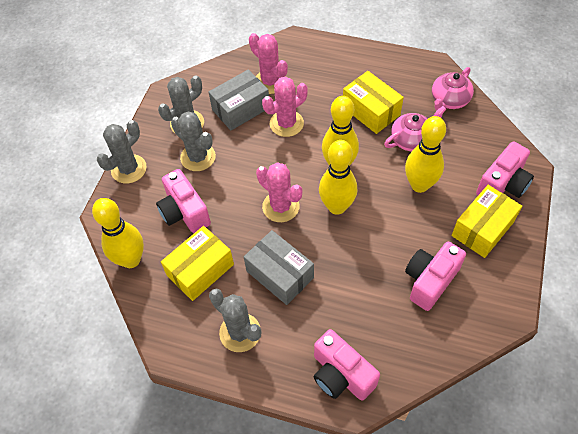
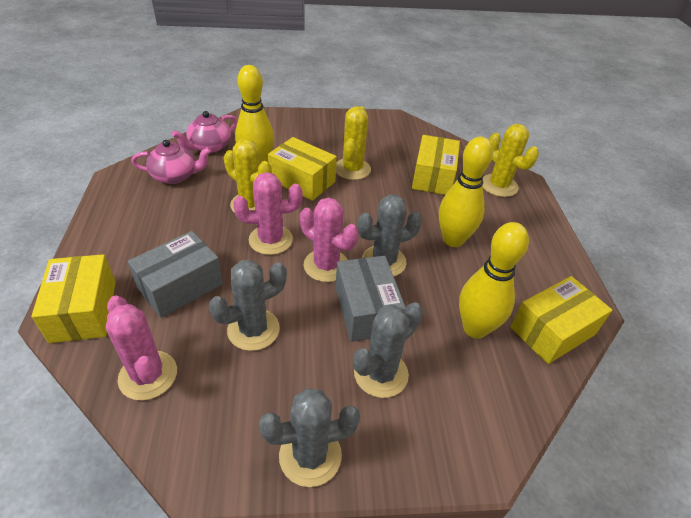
pink camera: [156,169,211,233] [314,329,380,401] [405,241,466,311] [476,141,534,198] = 4 -> none = 0
yellow bowling pin: [92,198,144,268] [319,140,357,215] [322,96,359,166] [405,116,446,193] = 4 -> [235,65,274,163] [439,137,493,247] [459,222,529,339] = 3
yellow box: [161,226,234,301] [343,71,404,134] [452,185,522,258] = 3 -> [32,254,116,343] [268,137,337,201] [412,135,460,195] [510,276,612,364] = 4
yellow cactus: none = 0 -> [223,139,272,213] [336,106,371,180] [482,124,539,197] = 3

